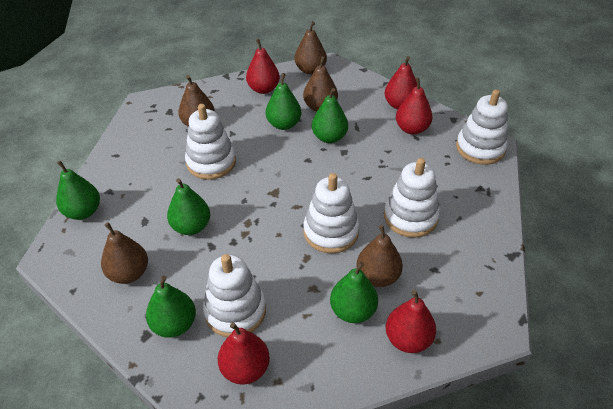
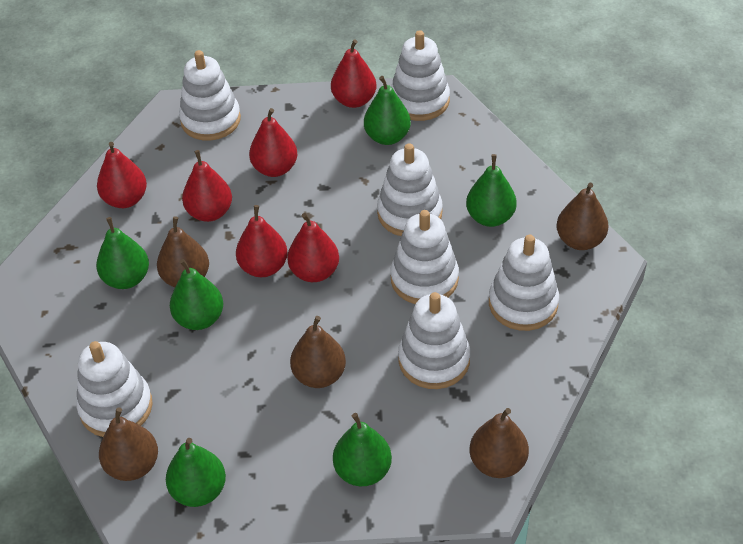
red pear: [218,322,270,385] [246,39,280,94] [384,56,417,110] [386,290,436,353] [396,77,433,135] = 5 -> [97,142,147,208] [182,150,232,222] [236,205,288,277] [249,108,297,177] [287,213,339,282] [331,39,377,108] = 6
white stacking toy: [185,104,236,180] [203,254,266,337] [303,173,359,254] [384,158,440,238] [456,89,508,165] = 5 -> [76,341,153,437] [179,50,241,141] [377,143,443,236] [390,210,459,304] [391,30,450,121] [398,292,471,389] [489,235,559,331] = 7

